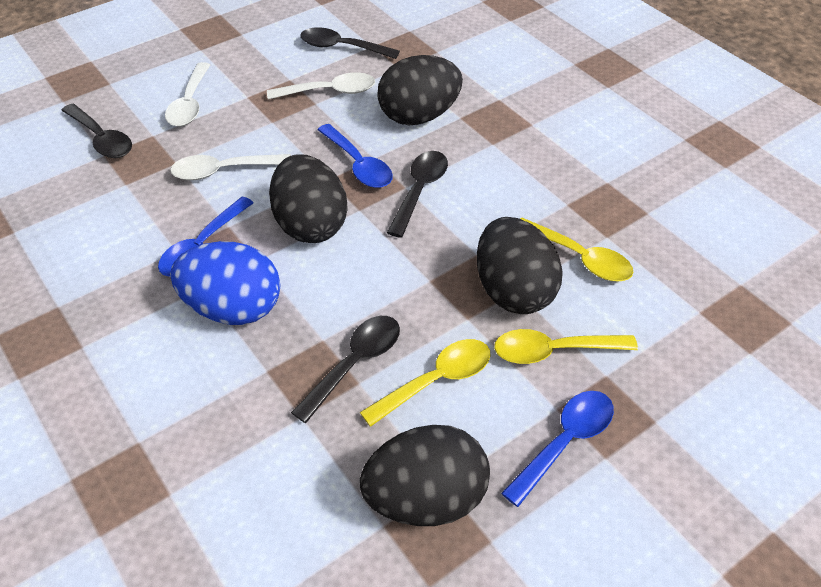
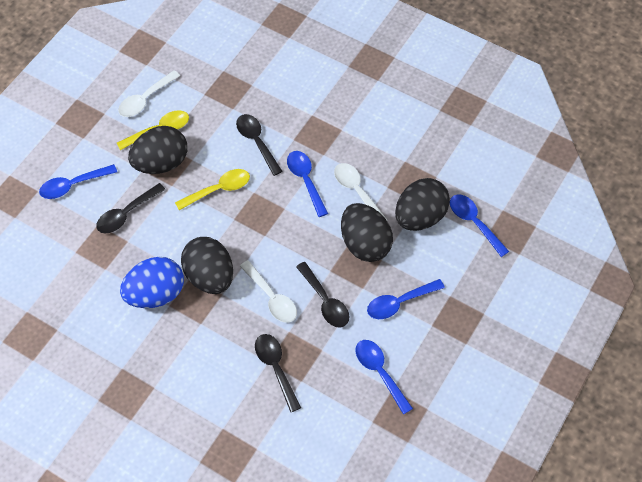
blue spoon: [158,197,254,277] [318,124,393,188] [501,391,614,507] = 3 -> [39,164,117,199] [287,151,328,217] [355,340,413,414] [367,279,445,319] [450,195,509,257] = 5
yellow spoon: [360,339,490,427] [494,329,638,364] [520,218,634,281] = 3 -> [117,110,189,151] [175,169,250,210] = 2

